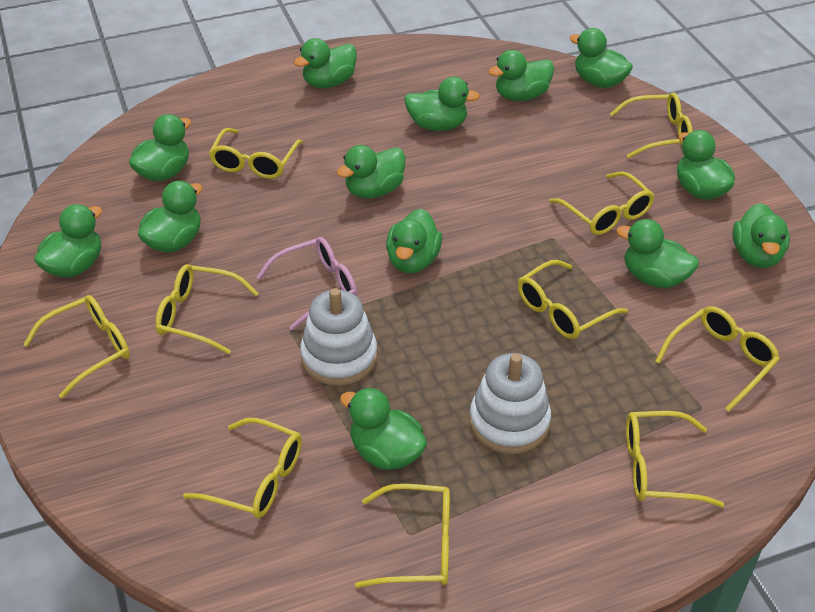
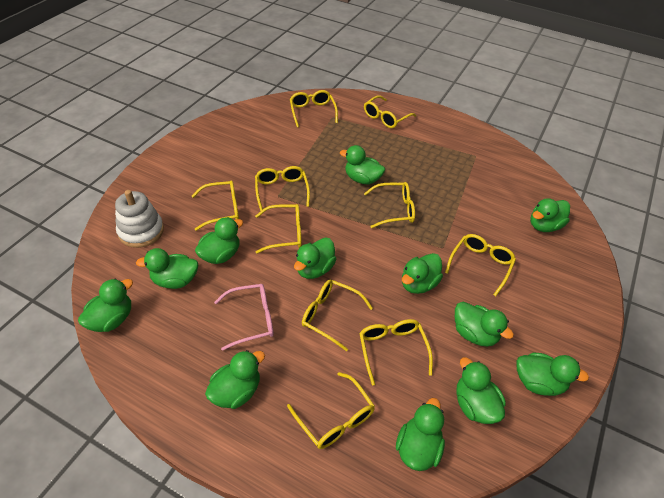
green duck: [34,204,102,278] [129,114,192,181] [138,181,203,252] [294,38,357,88] [337,145,405,199] [340,388,427,470] [386,209,442,273] [404,77,480,131] [488,50,554,101] [570,28,633,88] [616,219,699,288] [677,130,735,200] [733,203,790,268] = 13 -> [78,279,133,332] [136,248,198,289] [195,217,244,264] [205,350,265,409] [294,238,336,279] [340,145,385,184] [396,398,445,471] [402,253,443,294] [455,302,514,347] [456,357,506,424] [516,352,589,396] [530,198,570,232] = 12
white stacking toy: [300,288,377,386] [469,353,551,454] = 2 -> [115,190,164,248] = 1

